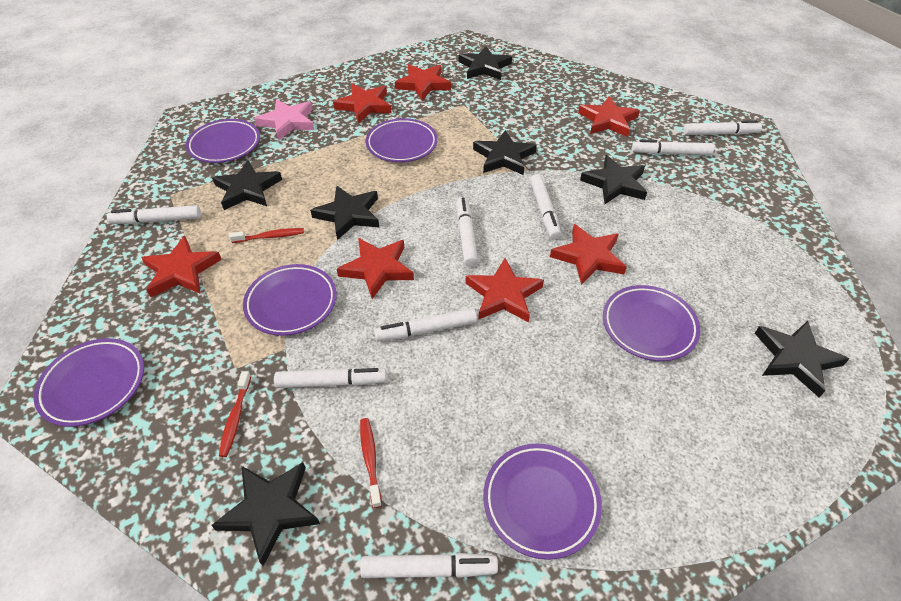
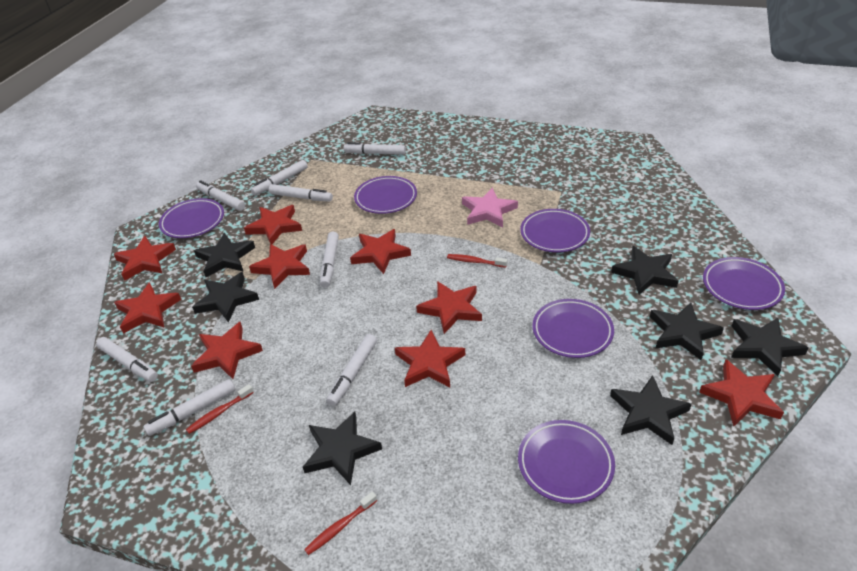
red star: [141,236,222,297] [333,84,392,123] [337,238,414,299] [395,64,451,101] [466,258,544,322] [550,224,627,285] [578,96,640,137] = 7 -> [114,236,176,281] [114,282,181,334] [191,322,263,379] [244,205,302,244] [249,244,310,289] [350,229,411,274] [395,330,465,387] [416,281,482,334] [699,359,784,426] = 9

